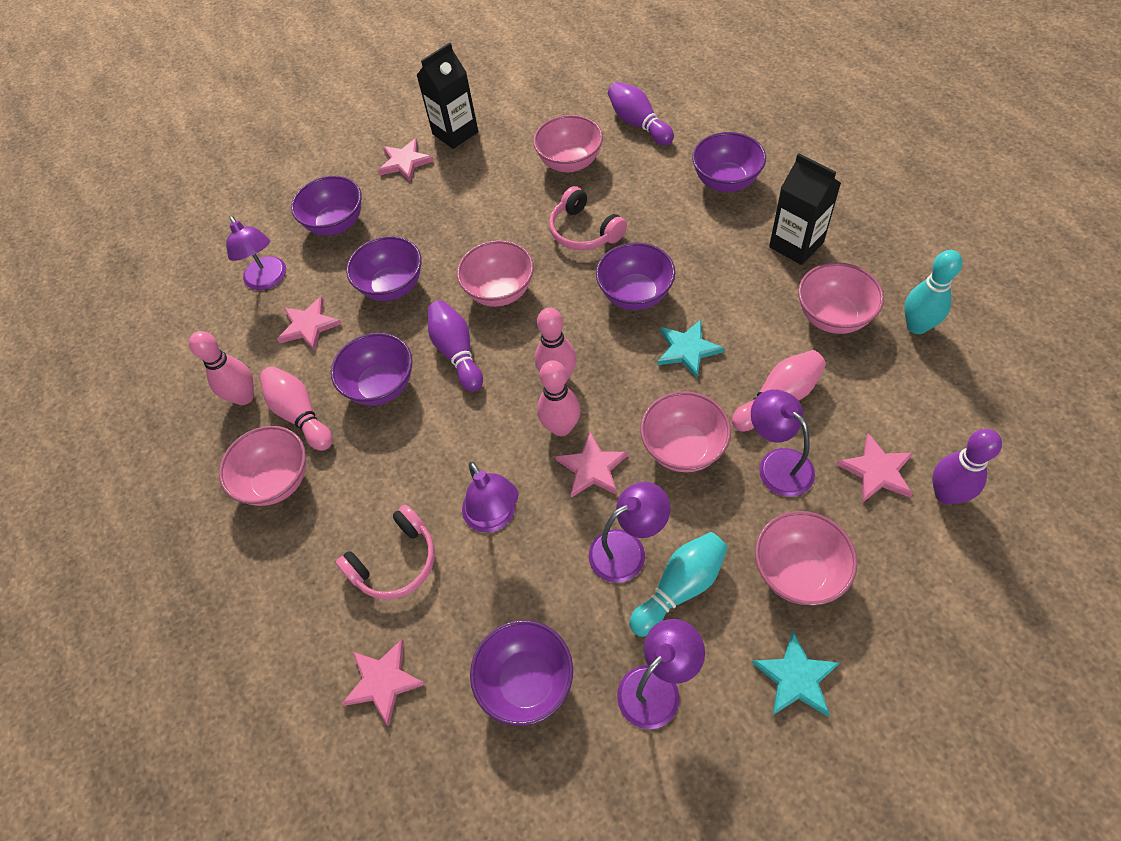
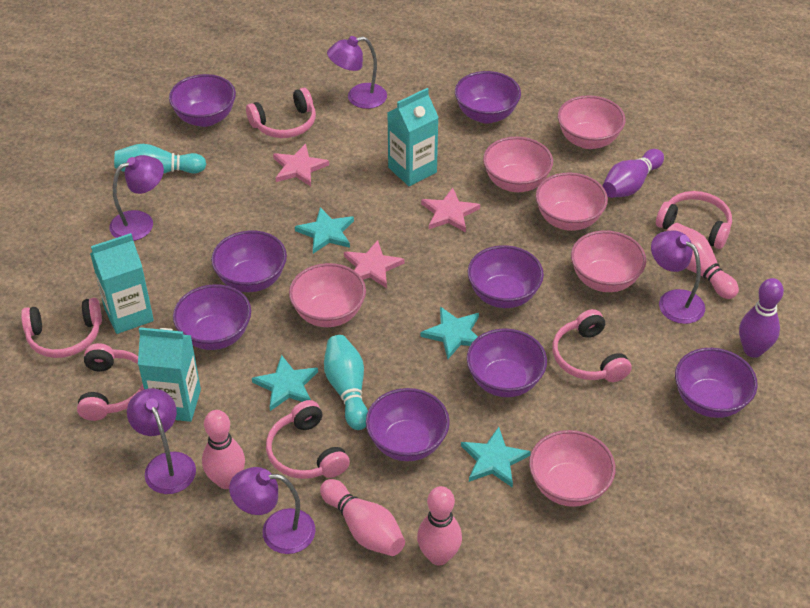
black carton: [416,43,478,149] [769,153,841,265] = 2 -> none = 0
pink bowling pin: [189,331,254,405] [259,366,333,451] [535,308,576,383] [537,360,580,436] [732,350,826,432] = 5 -> [202,410,245,489] [320,479,405,556] [417,486,462,565] [666,223,739,299] = 4
pink headphones: [336,504,435,600] [549,186,627,250] = 2 -> [21,298,102,358] [77,343,144,421] [246,88,316,138] [266,400,350,479] [552,309,632,382] [656,191,732,249] = 6
pink star: [277,296,342,351] [342,639,426,726] [378,138,434,181] [555,431,628,498] [836,433,914,502] = 5 -> [273,144,329,186] [344,240,404,288] [421,188,480,232] = 3
purple bowl: [291,176,362,235] [331,333,412,406] [346,236,422,301] [470,620,573,726] [596,242,675,310] [692,132,766,192] = 6 -> [169,74,236,127] [173,284,251,350] [211,230,287,292] [366,388,450,461] [455,71,521,123] [466,328,547,397] [468,245,544,308] [675,348,758,418] = 8
purple bowling pin: [428,300,483,392] [608,82,674,145] [932,429,1002,505] = 3 -> [603,149,664,198] [739,278,784,358] = 2
turquoise carton: none = 0 -> [90,233,154,334] [138,327,201,422] [387,88,439,186] = 3
turquoise star: [657,320,725,378] [752,631,840,717] = 2 -> [252,355,318,411] [295,207,354,254] [420,307,479,359] [461,427,531,487] = 4

